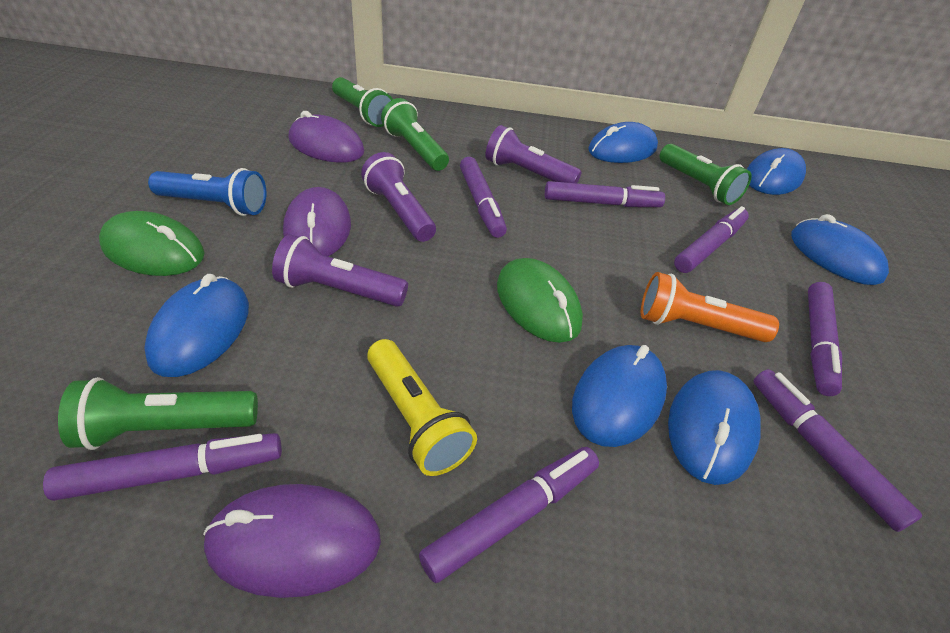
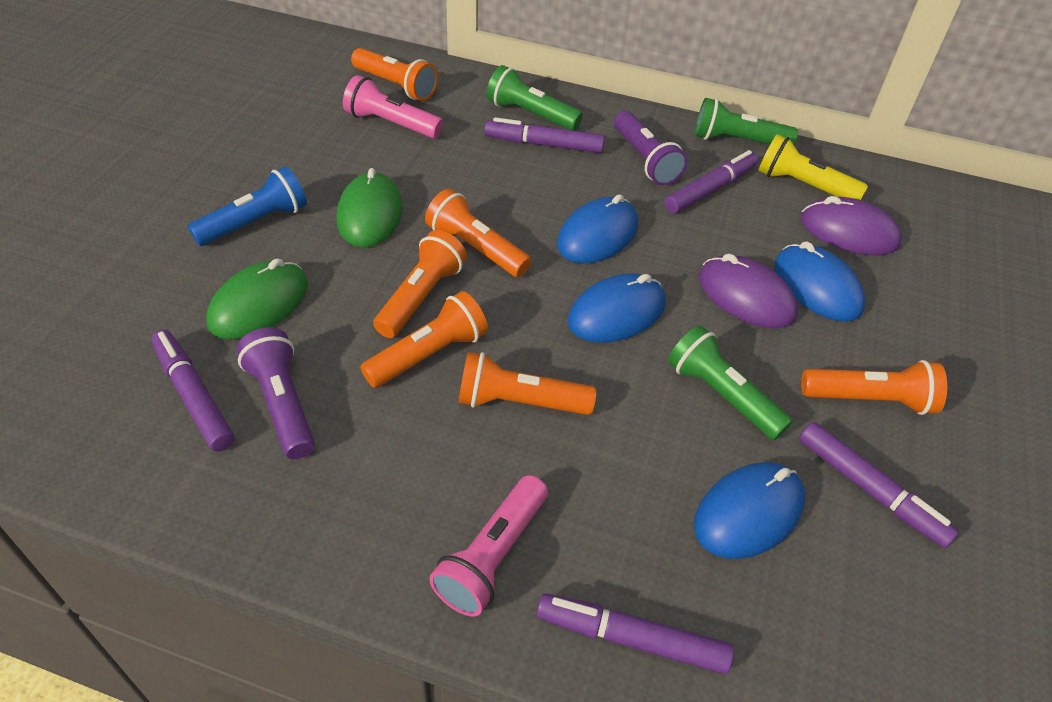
blue mouse: [144,274,249,377] [572,345,667,447] [588,122,658,163] [668,370,761,485] [747,148,806,195] [791,214,889,285] = 6 -> [557,194,638,263] [568,273,666,343] [694,462,805,559] [775,241,866,321] = 4
green flashlight: [58,377,258,450] [332,77,393,127] [381,98,449,171] [660,144,752,205] = 4 -> [486,65,583,131] [668,325,793,440] [695,98,798,145] = 3
orange flashlight: [641,272,779,342] = 1 -> [351,48,438,101] [360,291,488,388] [373,230,467,338] [425,189,531,277] [459,352,597,415] [801,360,947,415] = 6
pink flashlight: none = 0 -> [343,75,443,138] [429,475,548,616] = 2
purple flashlight: [272,234,408,307] [361,152,436,242] [485,125,581,183] = 3 -> [236,327,315,459] [614,111,688,186] = 2
purple marker: [43,433,282,501] [419,447,599,583] [460,157,507,238] [545,181,665,207] [674,206,749,273] [753,369,922,532] [808,282,842,396] = 7 -> [151,330,234,452] [484,117,605,153] [536,593,734,674] [664,150,758,214] [799,422,959,548] = 5
purple mouse: [203,484,381,598] [283,187,351,256] [289,111,364,163] = 3 -> [699,254,798,328] [801,196,902,255] = 2

